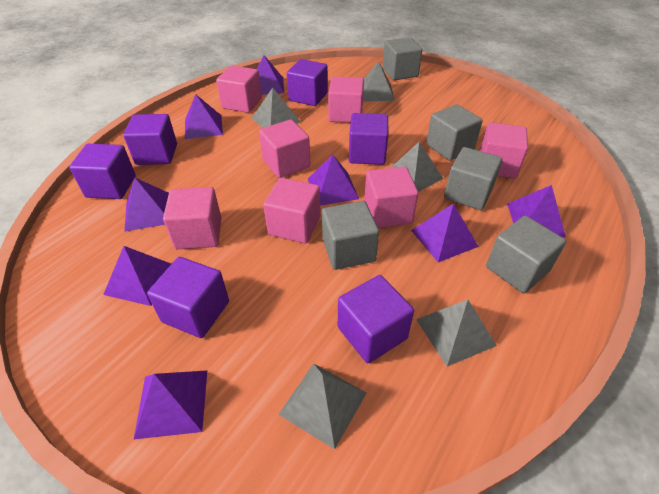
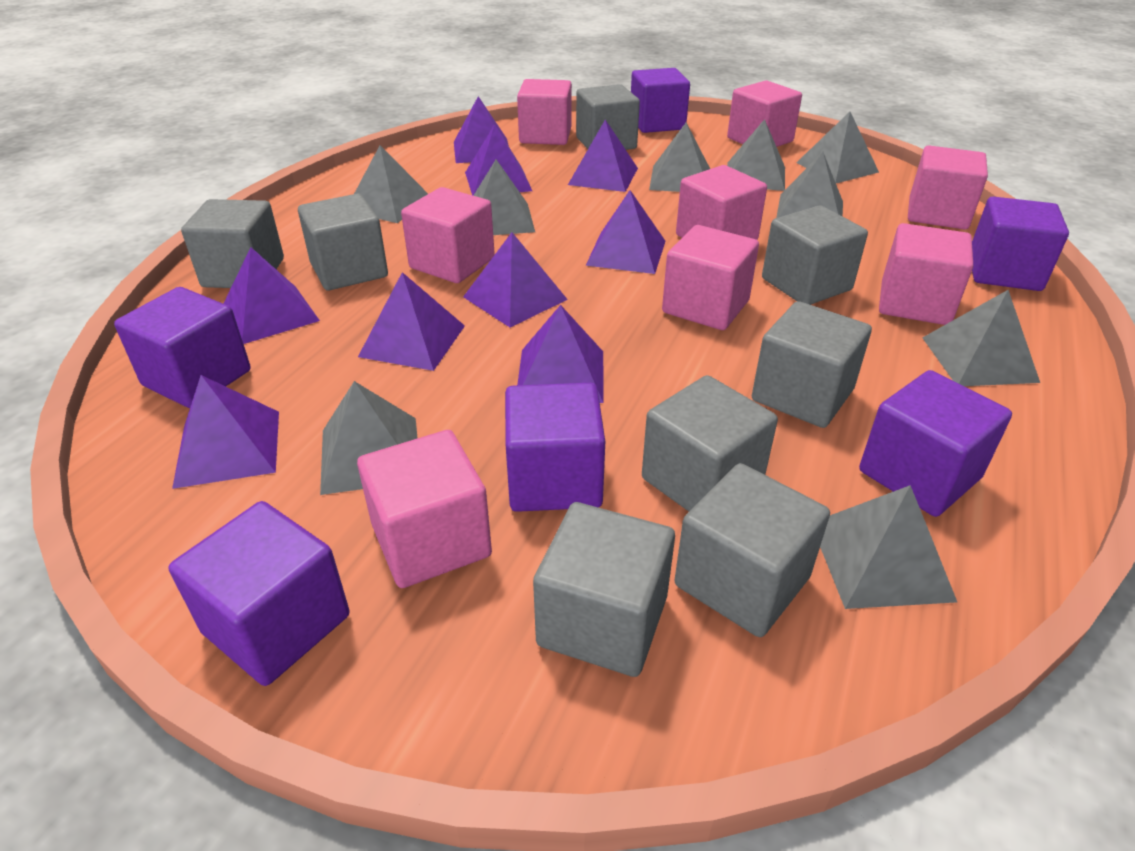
grey cube: [322,201,379,270] [383,37,422,80] [426,104,483,161] [444,147,502,210] [486,216,566,293] = 5 -> [181,199,284,288] [298,194,388,290] [533,502,675,677] [576,84,640,150] [642,375,778,511] [675,463,830,637] [752,301,872,428] [762,205,868,305] = 8
grey pyramid: [252,88,301,128] [278,363,367,449] [363,61,395,101] [390,142,443,192] [416,299,497,367] = 5 -> [320,381,417,495] [354,145,428,223] [473,160,535,235] [649,123,710,192] [727,119,785,191] [776,152,843,218] [796,112,879,183] [820,485,957,609] [922,290,1040,386] = 9
pink cube: [163,187,222,249] [216,65,262,113] [259,119,310,178] [263,178,321,244] [328,77,364,123] [364,167,418,228] [480,122,528,178] = 7 -> [357,430,492,588] [401,187,495,283] [517,79,572,145] [662,225,759,330] [676,165,767,240] [727,80,802,147] [879,223,973,325] [908,145,988,229] = 8
purple pyramid: [103,246,171,306] [124,178,169,232] [134,370,207,439] [185,94,223,139] [257,55,284,95] [308,154,359,206] [411,203,479,262] [507,185,566,237] = 8 -> [172,375,279,489] [223,247,320,344] [358,272,465,371] [454,96,509,163] [463,232,568,327] [465,124,532,195] [517,305,603,403] [568,120,638,192] [586,190,665,274] = 9

